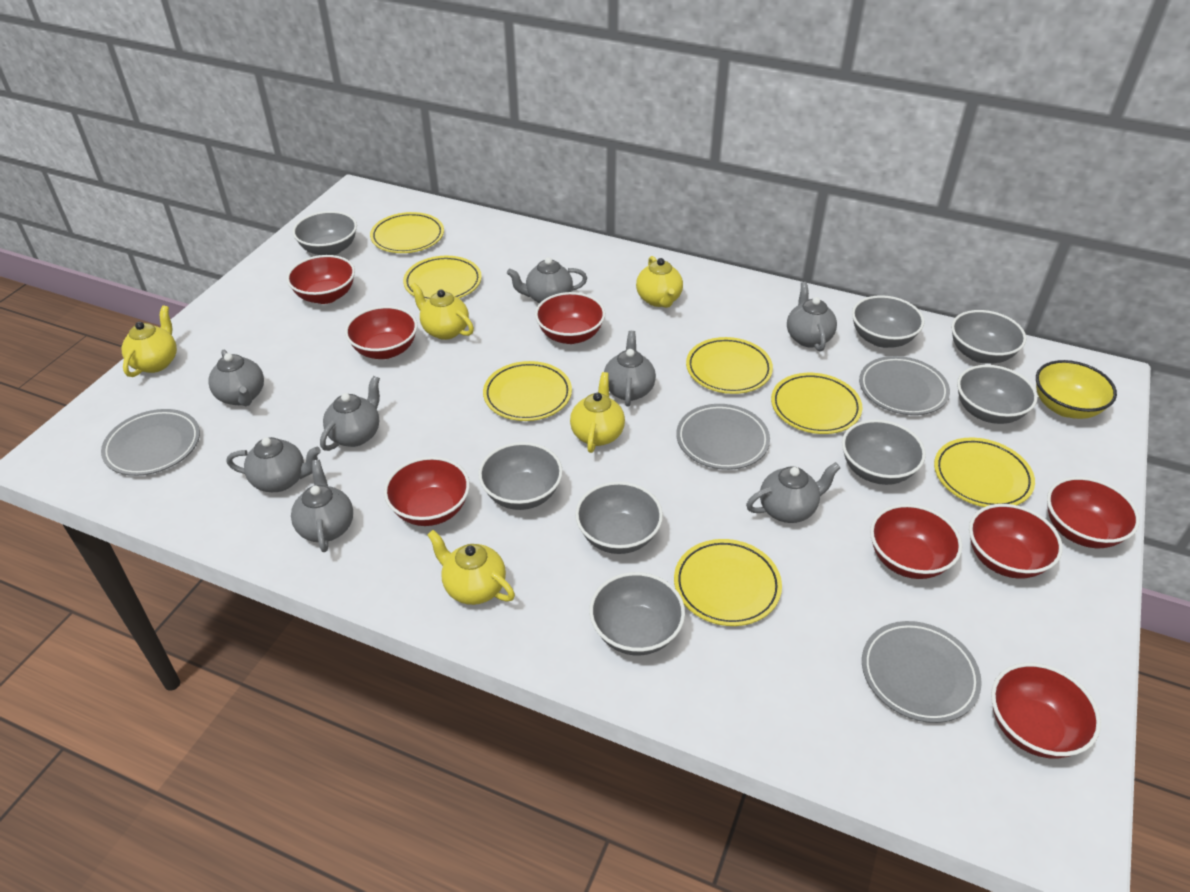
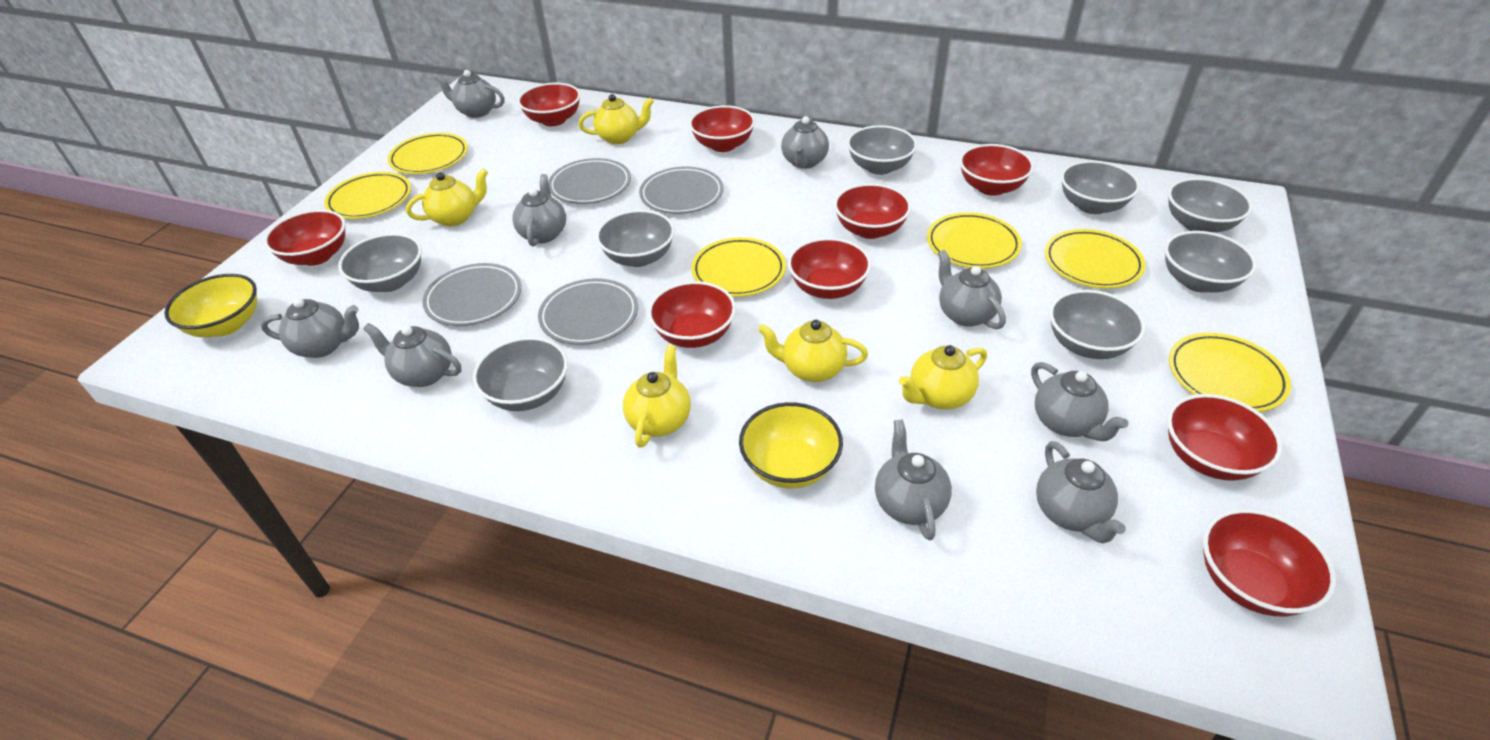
grey teapot: [208,350,264,406] [227,437,321,492] [291,460,353,552] [320,376,380,451] [507,257,587,303] [604,331,656,407] [746,462,840,523] [787,282,837,352] = 8 -> [261,298,359,358] [363,323,461,387] [435,70,505,118] [512,174,566,247] [781,116,829,169] [875,419,952,541] [938,250,1006,329] [1031,362,1128,441] [1036,441,1126,543] = 9
red bowl: [286,255,355,304] [345,306,418,359] [384,457,470,526] [535,292,605,344] [870,504,962,579] [969,504,1063,579] [991,663,1101,759] [1047,477,1140,548] = 8 -> [264,210,345,266] [517,83,581,126] [648,281,736,348] [689,105,755,152] [788,238,871,299] [834,183,911,239] [959,144,1034,196] [1167,394,1282,481] [1203,509,1336,617] = 9
yellow bowl: [1036,360,1117,419] = 1 -> [164,274,257,337] [739,402,843,489] = 2
yellow plate: [370,212,444,253] [403,256,482,301] [483,361,572,421] [674,539,782,626] [686,337,773,394] [771,373,862,434] [934,438,1035,507] = 7 -> [324,172,411,219] [388,133,468,174] [691,237,786,297] [927,212,1022,269] [1045,229,1146,288] [1169,333,1291,412] = 6

